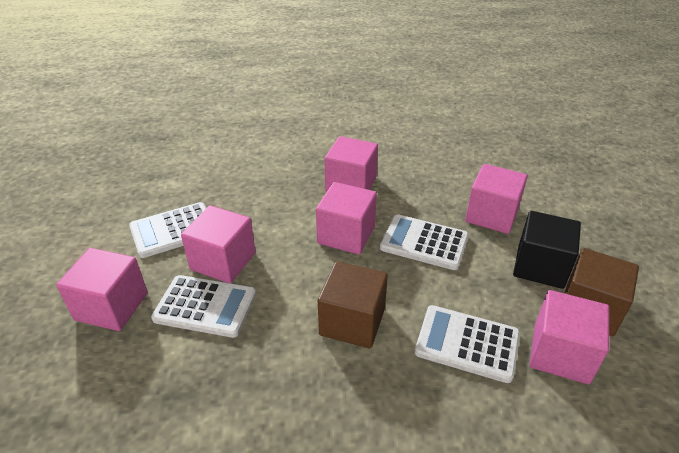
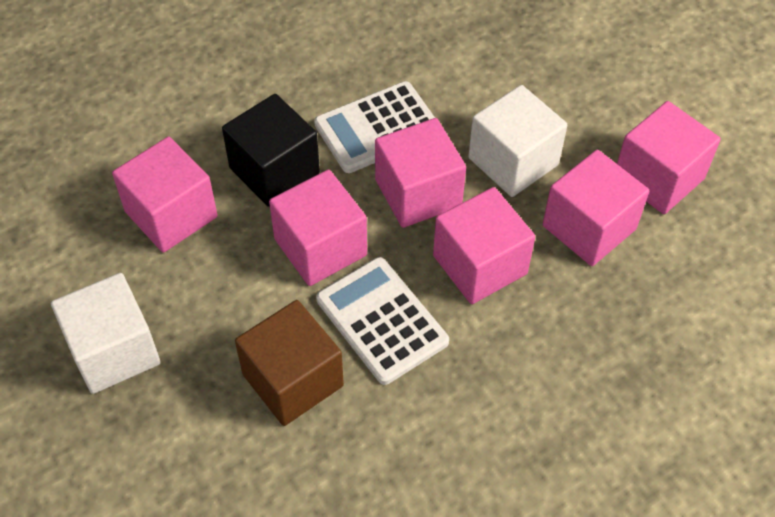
brown cube: [318,261,388,348] [564,248,639,336] = 2 -> [235,300,344,426] = 1
white calculator: [129,202,206,258] [151,275,256,338] [380,214,469,270] [415,305,520,383] = 4 -> [314,81,435,173] [316,257,449,385] = 2
white cube: none = 0 -> [51,273,161,394] [468,85,567,197] = 2

